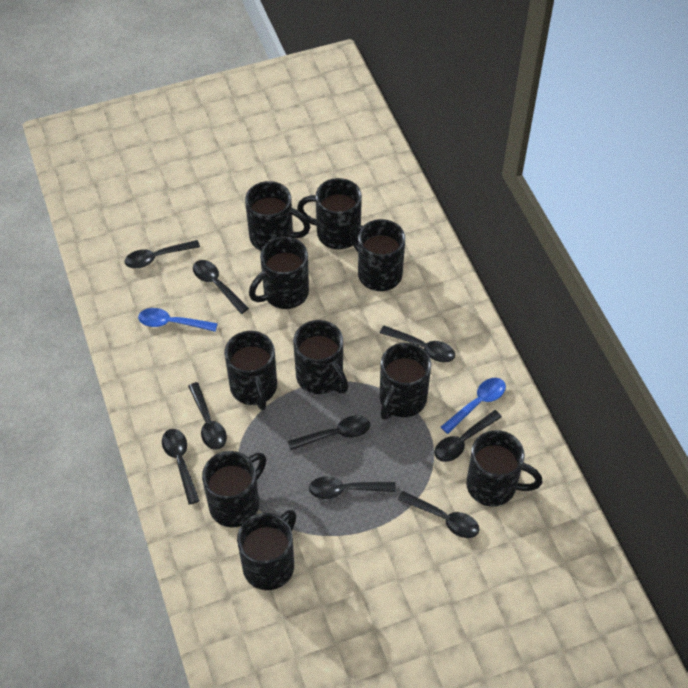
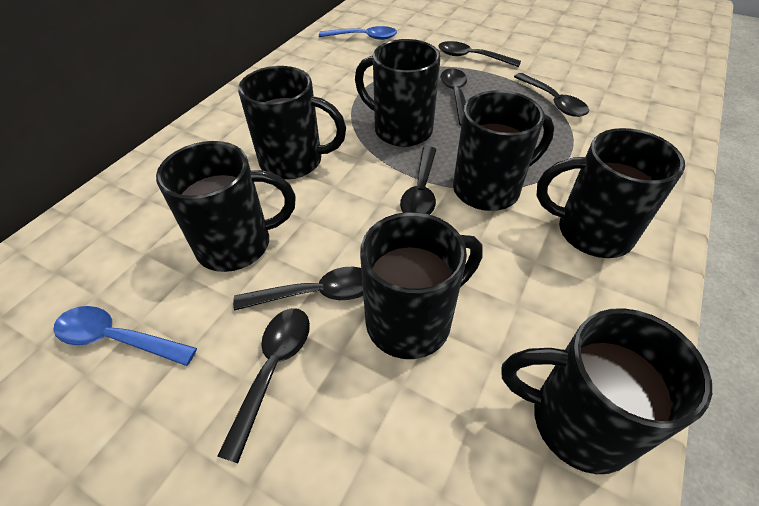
black mug: [202,451,266,528] [224,331,277,410] [237,510,296,590] [245,181,310,251] [249,236,309,309] [293,320,348,394] [297,178,362,249] [349,219,405,291] [380,343,431,419] [466,430,543,506] = 10 -> [156,141,296,272] [238,66,346,179] [355,39,441,147] [360,212,483,359] [453,90,554,211] [502,308,712,474] [537,128,685,258] = 7
black spoon: [125,240,200,268] [162,429,200,505] [188,382,227,450] [193,260,249,314] [288,416,370,450] [309,476,396,499] [380,326,455,362] [398,491,480,538] [434,410,502,462] = 9 -> [217,308,310,463] [233,267,363,311] [400,146,437,215] [438,41,521,67] [441,68,467,126] [514,73,589,117] = 6

